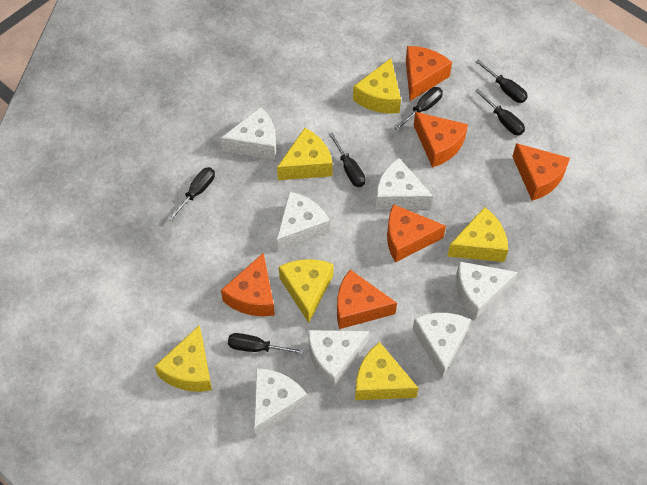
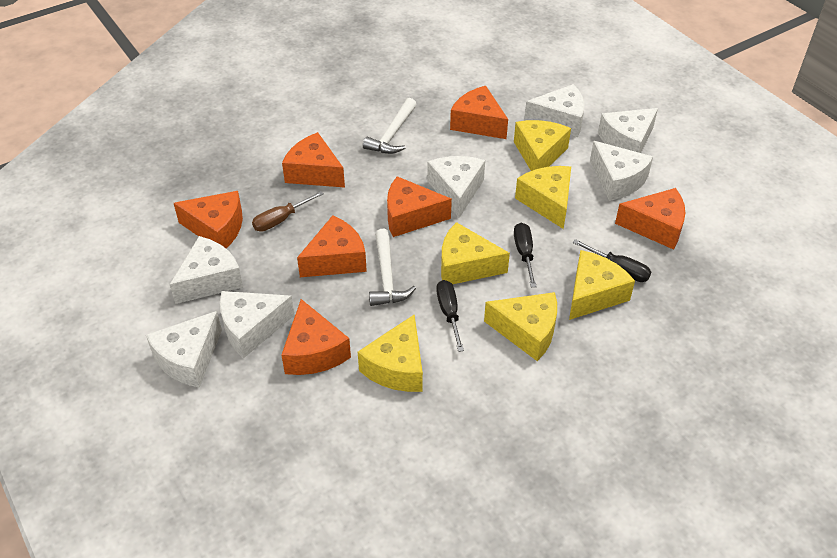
black screwdriver: [168,167,215,221] [228,333,304,354] [329,132,365,187] [394,87,443,131] [475,89,525,135] [476,60,528,103] = 6 -> [436,280,464,352] [514,223,537,287] [572,239,651,282] = 3
brown screwdriver: none = 0 -> [252,191,324,231] = 1
orange cheese: [221,253,275,316] [337,270,397,329] [387,204,446,263] [406,46,452,101] [414,112,468,168] [512,143,570,201] = 6 -> [174,191,243,248] [282,132,345,188] [282,299,351,375] [297,215,367,277] [387,176,452,237] [450,86,508,139] [615,188,685,250] = 7
white hammer: none = 0 -> [363,98,417,154] [369,229,416,306] = 2

